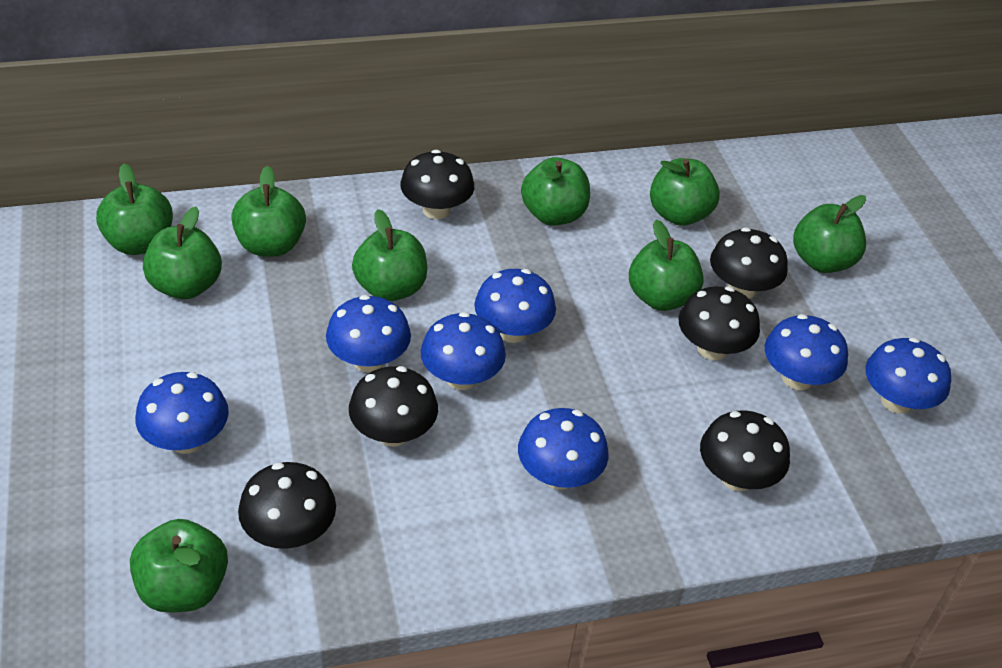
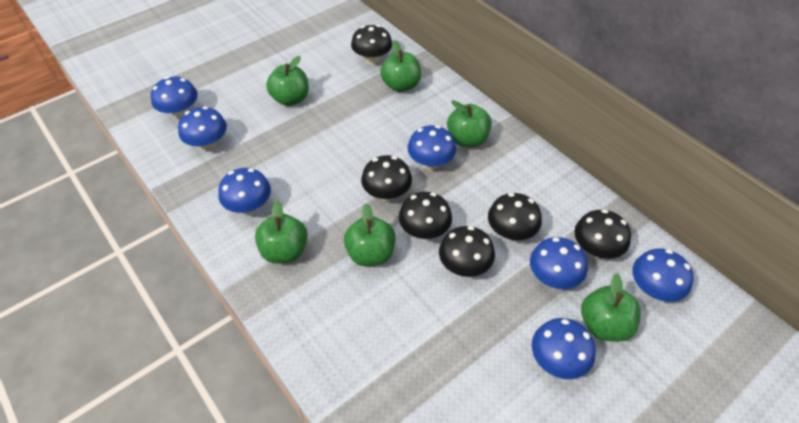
green apple: [96,164,173,255] [130,519,228,612] [143,207,222,299] [231,166,306,257] [352,209,427,301] [521,157,590,226] [629,220,704,311] [650,158,720,226] [793,195,866,273] = 9 -> [255,201,308,263] [266,56,309,106] [344,203,396,266] [380,41,421,92] [447,100,492,147] [581,273,641,342] = 6

